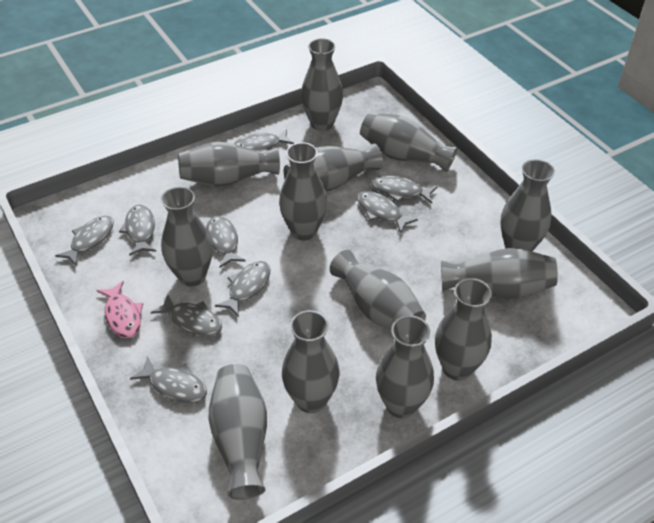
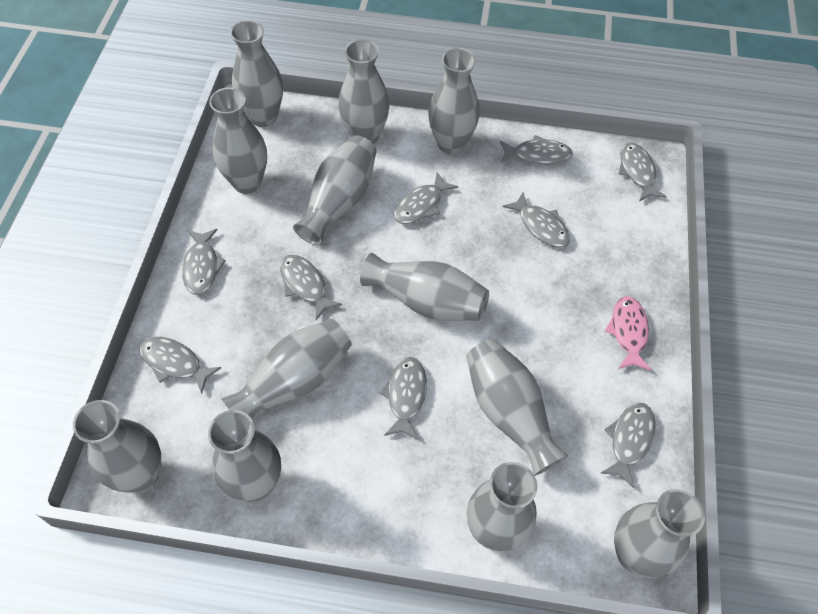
grey vase: [161,187,213,287] [178,142,280,186] [208,364,267,500] [279,142,327,241] [282,310,339,413] [284,143,383,191] [301,38,343,131] [330,250,426,330] [360,113,458,172] [376,315,434,418] [435,278,492,381] [441,248,558,299] [500,159,555,252] = 13 -> [73,400,161,493] [208,410,281,502] [209,88,267,194] [221,319,352,419] [230,20,283,127] [293,135,377,245] [339,39,390,144] [360,253,489,321] [428,48,480,154] [466,339,568,476] [467,462,538,552] [614,489,705,578] = 12

